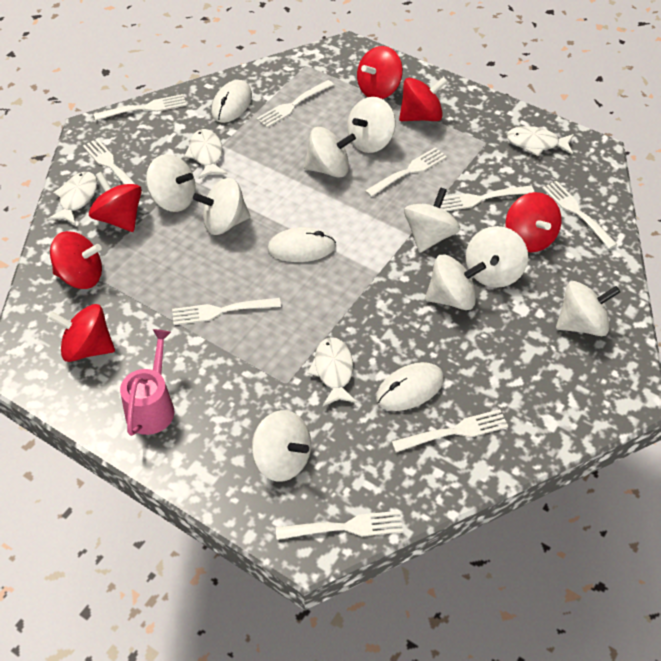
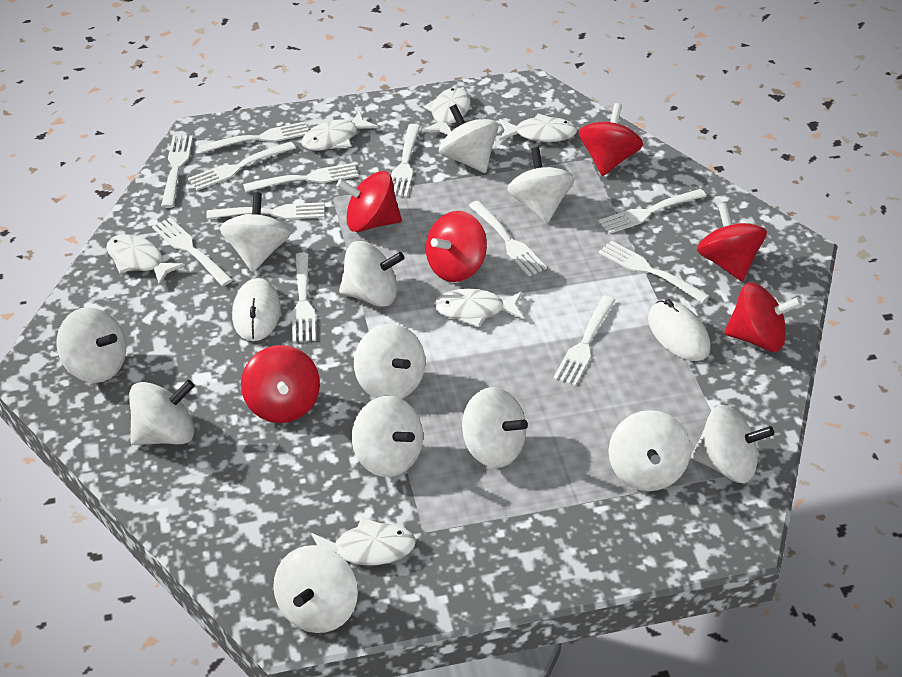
pink watering can: [120,329,174,436] = 1 -> none = 0
white fish: [48,172,97,225] [184,129,227,179] [307,337,357,406] [507,126,574,156] = 4 -> [106,234,185,285] [301,111,378,151] [311,517,416,565] [422,88,471,135] [434,289,523,328] [499,113,577,142] = 6
white fork: [83,139,143,195] [94,94,187,120] [172,298,281,325] [256,80,334,128] [276,511,403,540] [365,147,447,197] [391,409,508,452] [440,185,534,211] [542,181,618,249] = 9 -> [152,218,233,286] [161,135,193,208] [188,141,296,190] [199,122,309,153] [206,202,324,219] [243,163,359,192] [292,253,316,342] [391,124,420,198] [468,201,547,276] [553,296,615,386] [598,189,706,234] [599,240,709,303] = 12
white mouse: [211,80,252,123] [267,227,336,262] [376,362,444,411] = 3 -> [232,278,281,341] [648,299,711,361] = 2
white spinning top: [146,154,196,212] [193,178,250,235] [252,410,311,482] [304,127,356,178] [347,97,395,153] [404,187,460,253] [425,255,486,310] [466,226,528,288] [556,281,620,336] = 9 -> [56,307,126,383] [129,380,195,445] [220,193,291,272] [273,545,358,633] [339,241,405,307] [352,396,423,477] [354,324,425,399] [439,104,498,173] [462,387,528,468] [507,147,575,223] [609,410,691,491] [691,405,774,483] = 12

